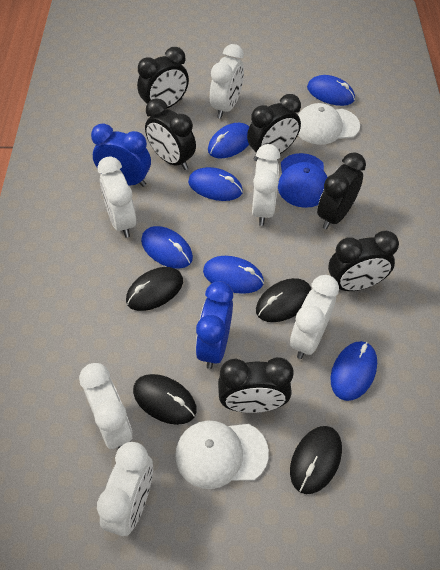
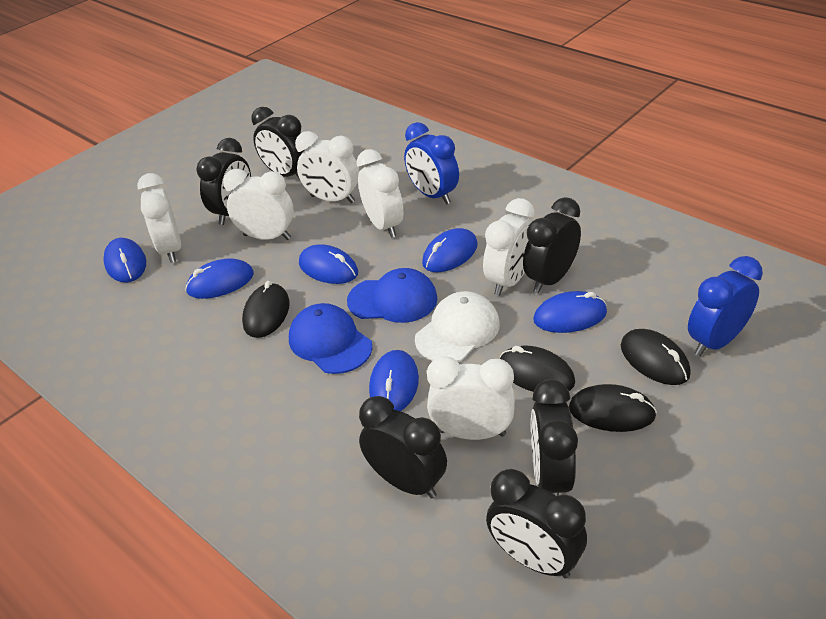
blue cap: [278,153,328,208] = 1 -> [289,303,372,374] [347,268,437,323] = 2
white cap: [175,420,269,489] [298,103,360,145] = 2 -> [415,291,500,362] = 1

